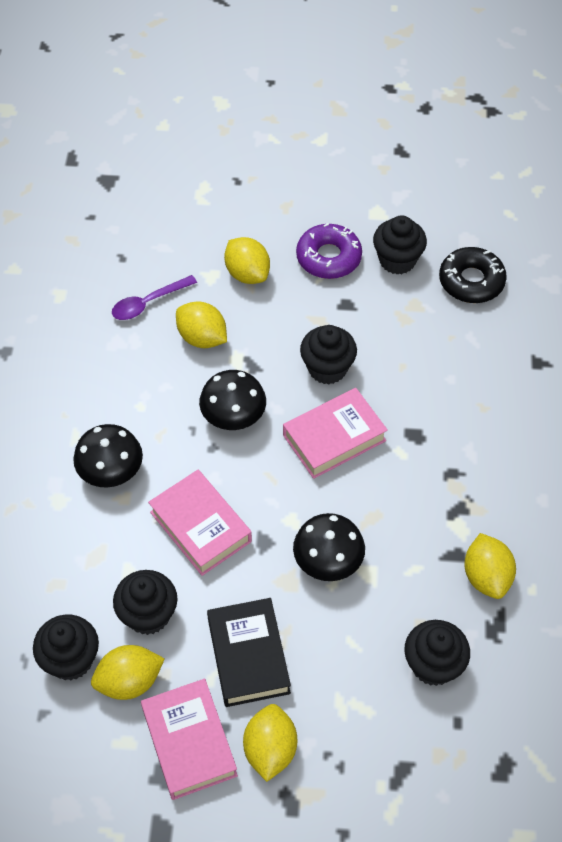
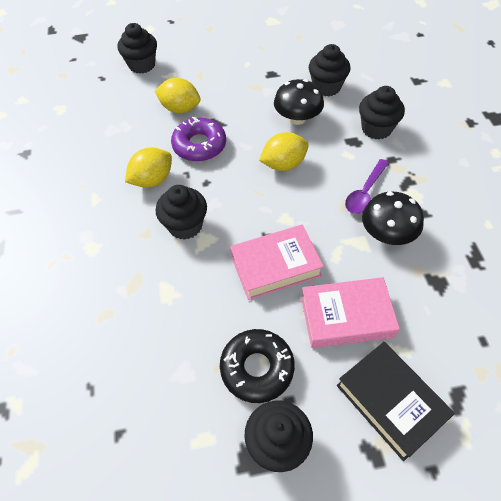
black mushroom: [73,424,143,487] [199,370,266,430] [293,513,365,581] = 3 -> [274,79,324,125] [362,192,424,245] = 2
pink book: [141,679,238,800] [148,470,252,576] [283,388,388,479] = 3 -> [230,224,324,300] [301,277,400,348] = 2
yellow lemon: [91,645,165,700] [176,301,227,348] [224,237,270,284] [243,704,297,782] [464,533,516,599] = 5 -> [125,147,172,188] [155,78,201,113] [259,132,309,171] = 3

